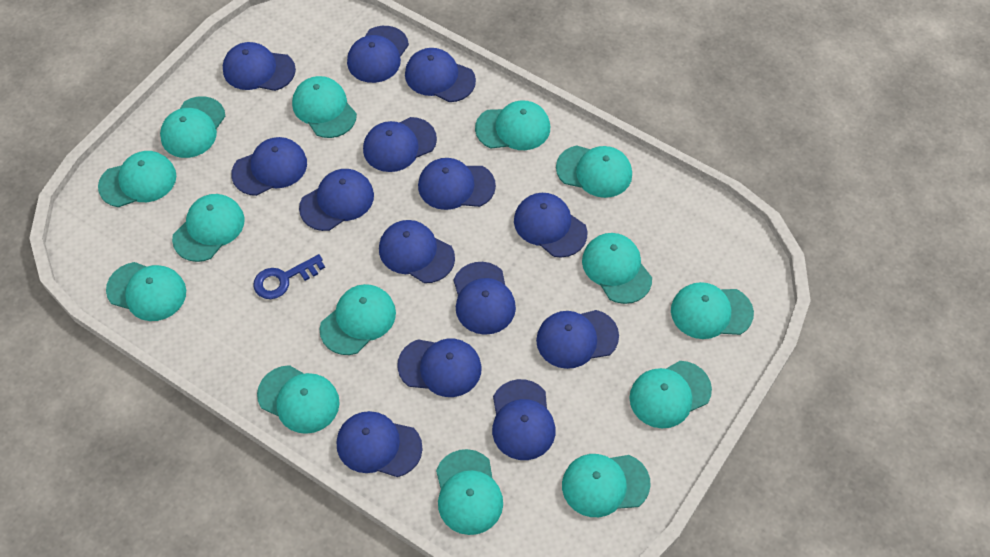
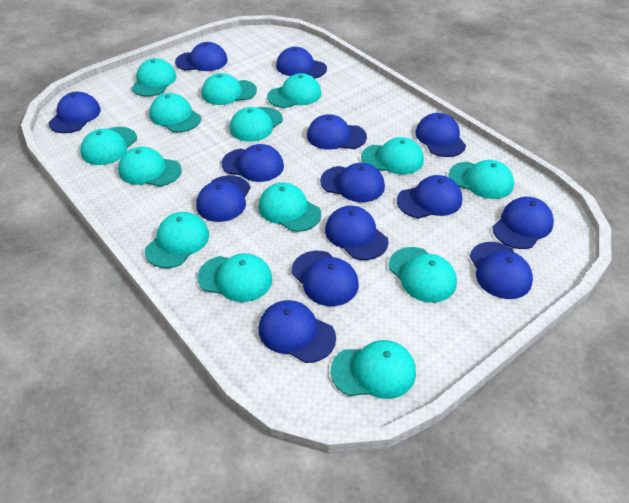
blue key: [253,254,325,299] = 1 -> none = 0

